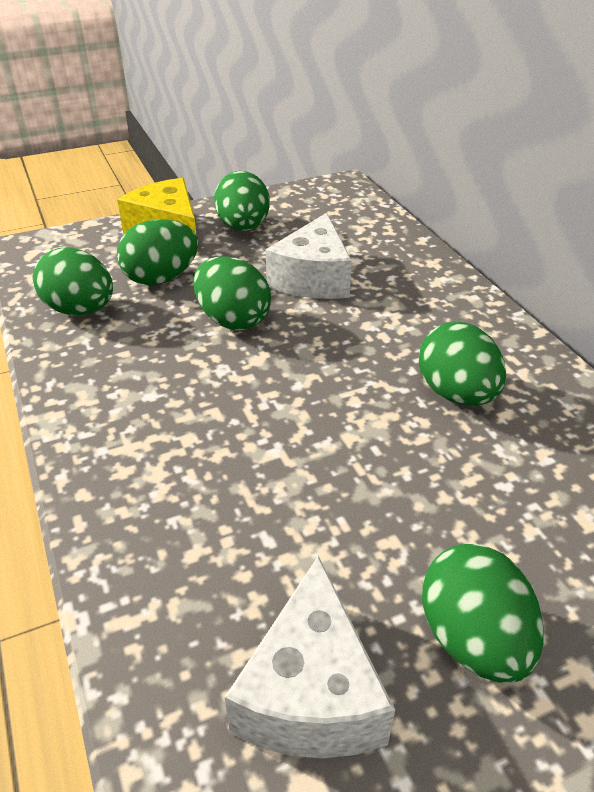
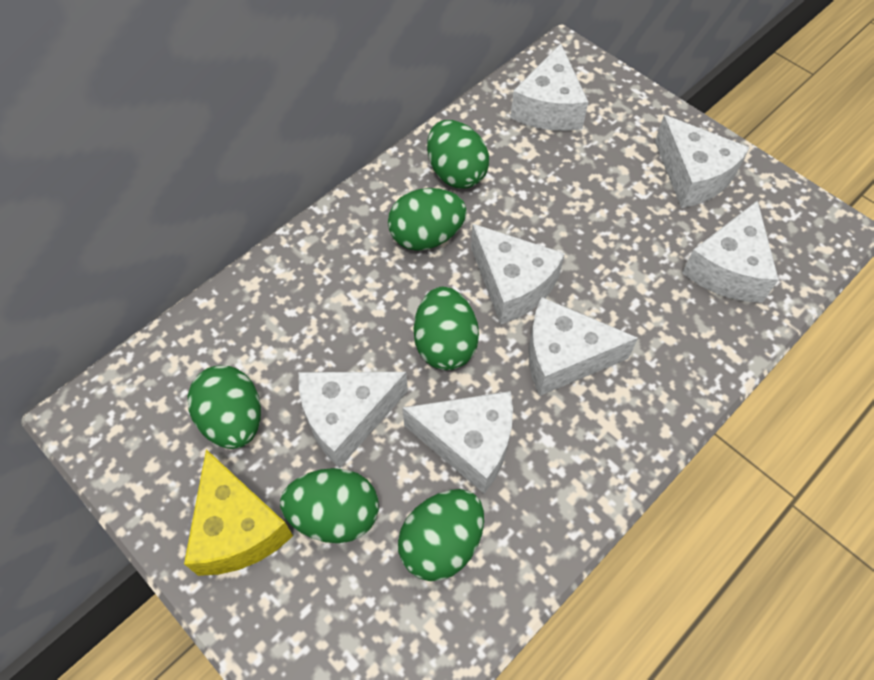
white cheese: [225,555,395,758] [266,213,352,299] = 2 -> [299,372,408,468] [403,391,513,494] [471,224,565,324] [510,44,588,131] [528,297,638,396] [655,115,750,208] [682,200,779,303] = 7

